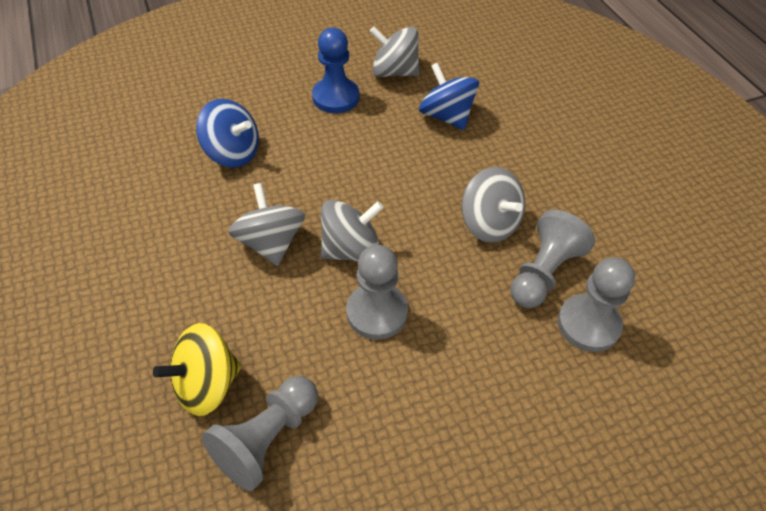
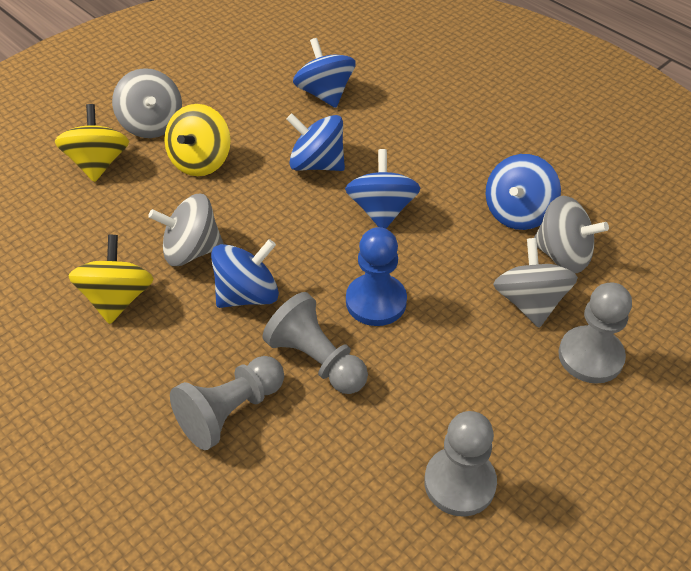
blue spinning top: [196,99,259,168] [419,63,479,130] = 2 -> [211,239,279,308] [287,113,345,171] [293,38,356,108] [345,149,421,229] [486,154,561,230] = 5
yellow spinning top: [153,323,242,416] = 1 -> [55,104,129,182] [68,235,154,324] [164,104,231,176] = 3

